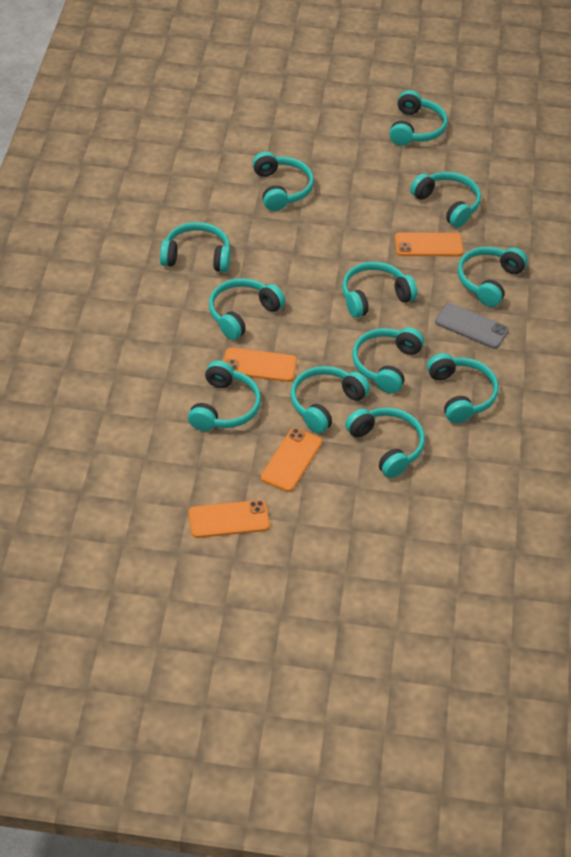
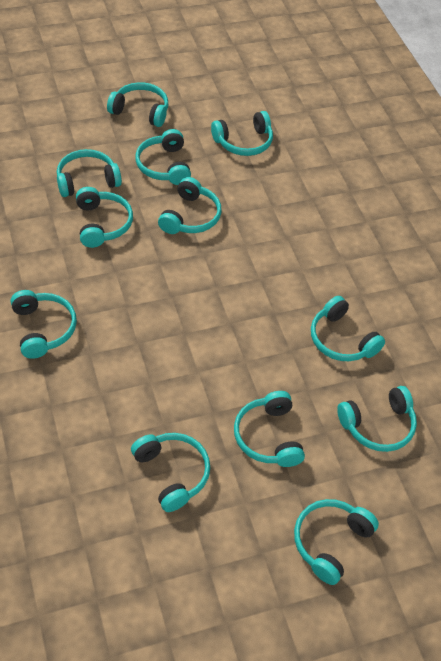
grey phone: [435,303,509,349] = 1 -> none = 0
orange phone: [189,500,270,538] [224,348,297,382] [261,428,322,492] [395,233,464,256] = 4 -> none = 0

